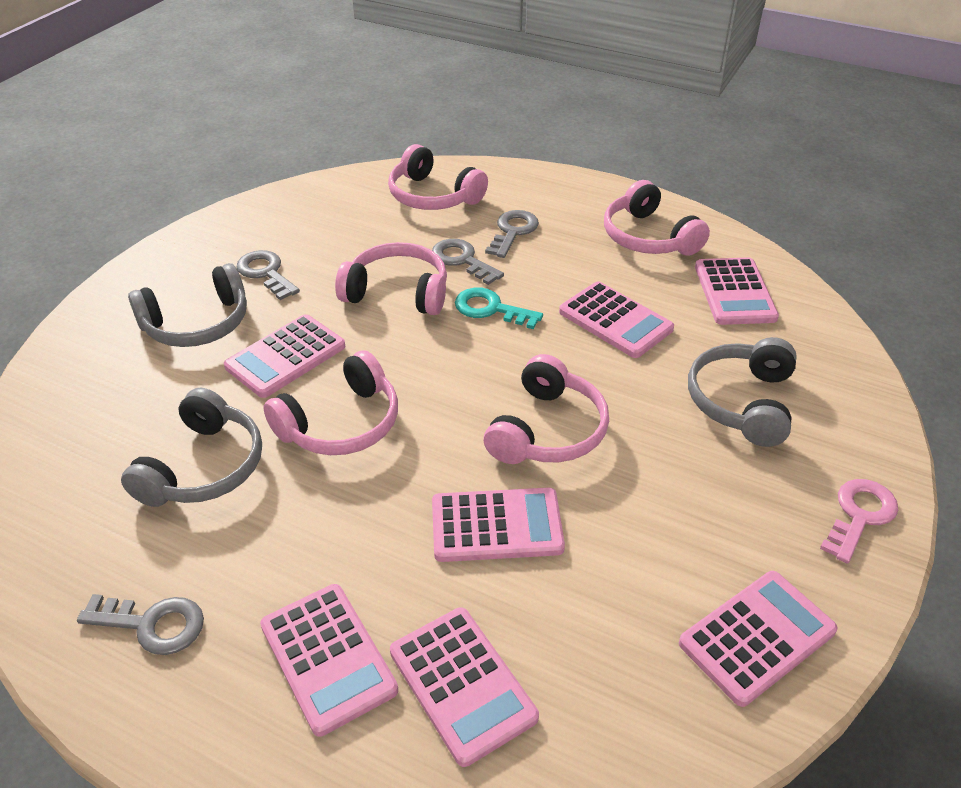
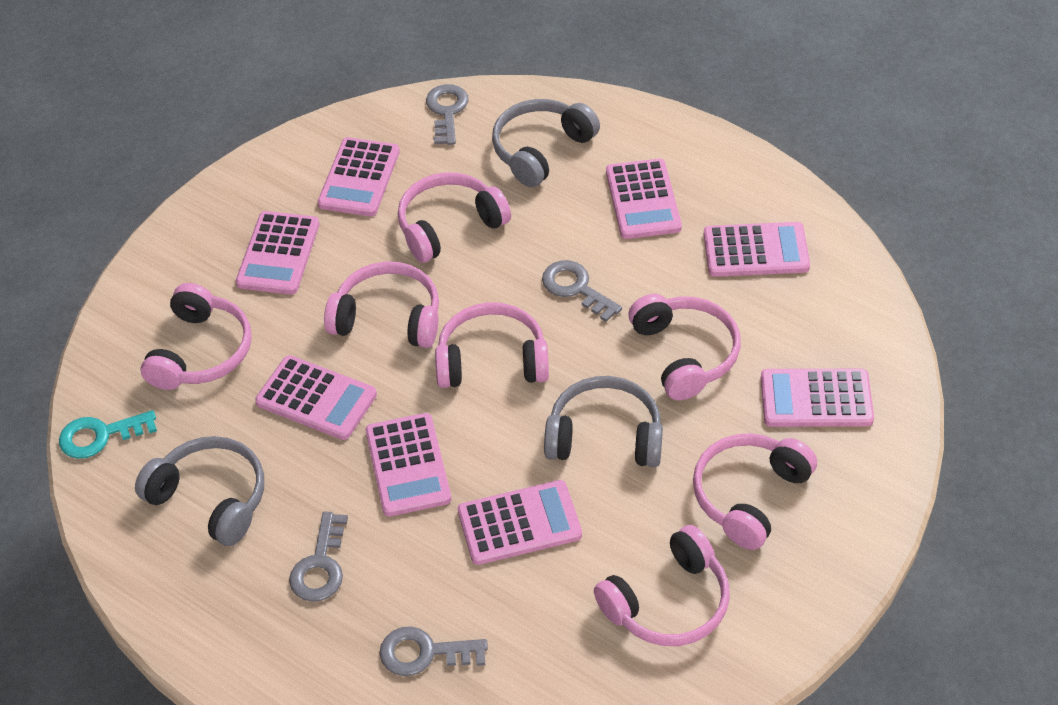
pink calculator: [224,314,345,398] [260,584,398,737] [390,607,539,767] [432,488,565,562] [559,281,674,358] [679,571,838,707] [695,257,779,325] = 7 -> [236,211,319,295] [255,355,377,440] [318,137,400,216] [365,413,451,517] [458,480,582,565] [606,159,682,239] [704,222,810,277] [761,369,874,427] = 8
pink headphones: [263,350,398,455] [335,242,447,315] [388,144,488,210] [484,354,609,464] [604,180,710,256] = 5 -> [140,283,252,390] [324,262,439,348] [398,172,511,263] [435,302,549,388] [594,525,730,646] [628,294,741,400] [693,433,817,550] = 7
pink key: [820,479,898,564] = 1 -> none = 0

